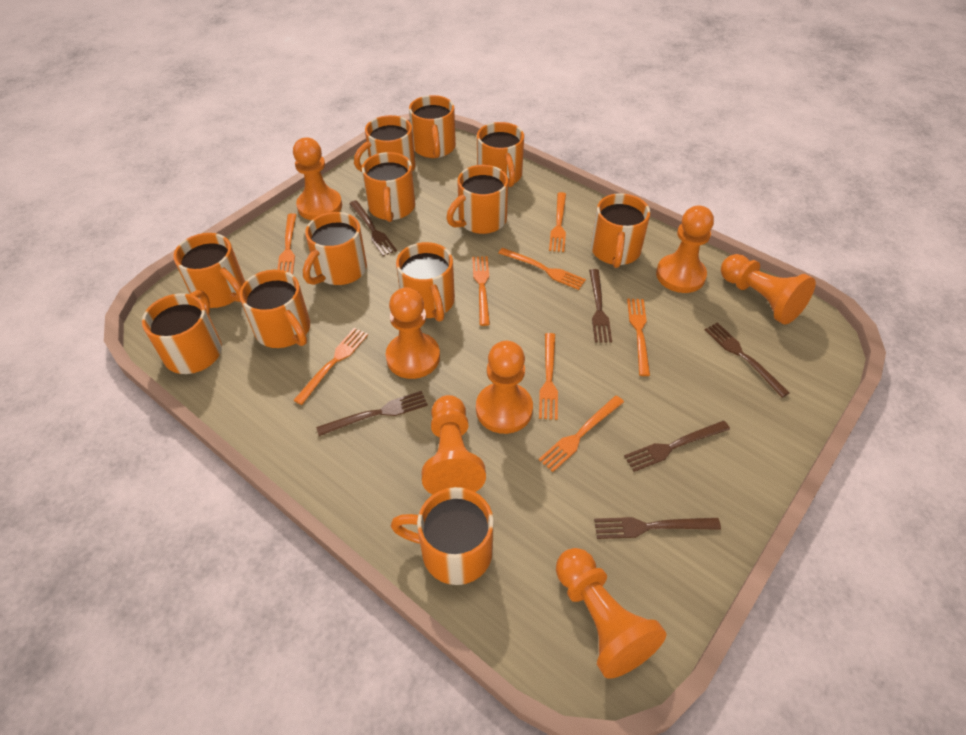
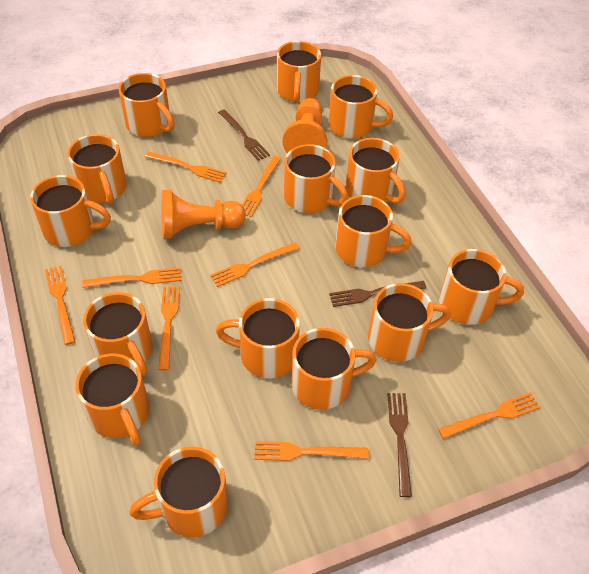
brown fork: [316,391,428,436] [349,200,397,256] [589,269,612,343] [594,517,721,539] [624,421,730,472] [705,322,789,398] = 6 -> [218,109,270,161] [329,281,426,307] [387,393,412,497] = 3
orange mug: [142,290,222,374] [173,233,245,308] [239,270,310,348] [303,212,367,285] [354,115,415,172] [362,152,415,222] [391,487,494,585] [396,242,455,322] [409,95,456,158] [446,165,508,234] [477,122,524,187] [591,193,650,268] = 12 -> [30,175,111,247] [67,134,127,205] [75,353,149,445] [83,292,153,376] [118,73,175,137] [129,447,228,537] [216,298,300,379] [277,41,321,103] [284,144,348,213] [291,328,377,410] [329,75,393,139] [335,195,412,267] [346,138,406,204] [368,283,451,362] [439,249,524,325] = 15
orange pawn: [293,137,342,220] [386,288,440,379] [422,395,486,495] [476,341,533,434] [556,548,666,679] [656,205,714,293] [721,254,816,325] = 7 -> [161,190,245,239] [283,98,327,153] = 2

